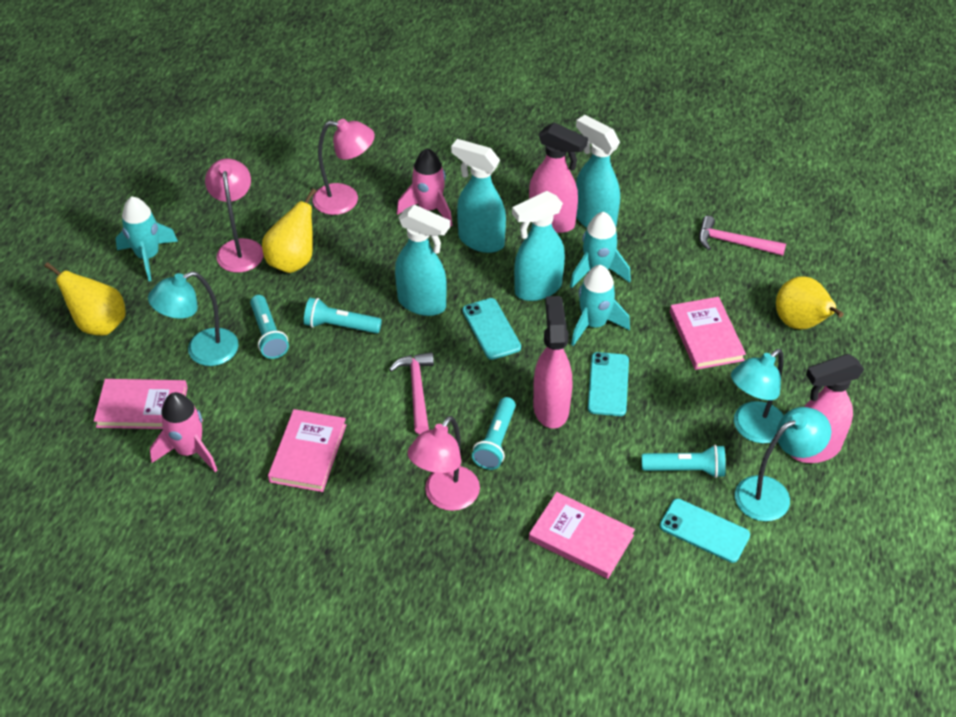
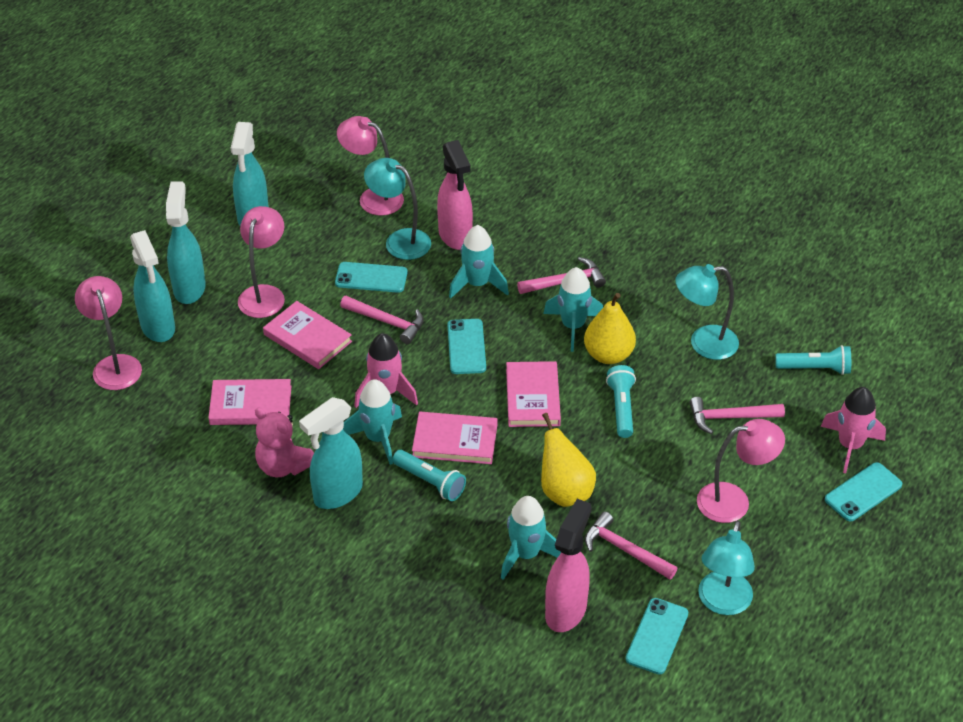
pink hammer: [389,352,434,434] [699,216,786,256] = 2 -> [340,296,424,344] [517,257,606,294] [585,511,677,580] [689,397,785,434] = 4
pink lamp: [205,159,264,273] [313,119,375,215] [408,416,480,511] = 3 -> [75,276,142,390] [238,206,285,318] [337,116,404,216] [697,419,785,523] = 4
pink spray bottle: [529,122,588,233] [533,296,572,429] [790,354,865,463] = 3 -> [437,140,473,250] [545,499,592,632] = 2
pink teddy bear: none = 0 -> [255,408,314,477] = 1
turquoise flashlight: [250,295,289,359] [304,298,382,334] [472,397,516,470] [642,445,726,478] = 4 -> [392,450,466,501] [606,365,636,438] [775,345,851,375] = 3
turquoise phone: [462,298,521,360] [588,352,629,416] [660,499,750,563] = 3 -> [335,262,408,293] [447,319,486,374] [626,598,688,674] [825,462,903,521] = 4
turquoise rocket: [115,196,178,281] [570,212,631,288] [571,265,630,346] = 3 -> [343,379,402,465] [449,225,509,299] [501,496,561,580] [543,267,603,352] = 4
yellow pear: [45,262,126,336] [262,188,316,273] [776,276,844,330] = 3 -> [541,413,596,507] [584,293,636,364] = 2

